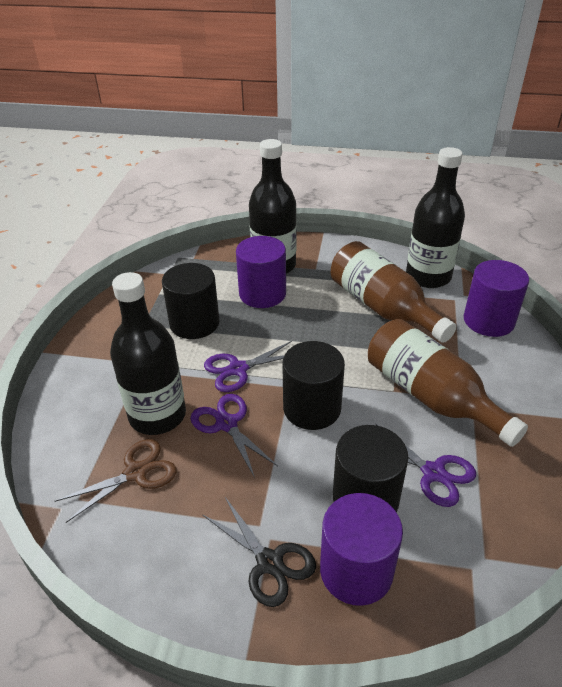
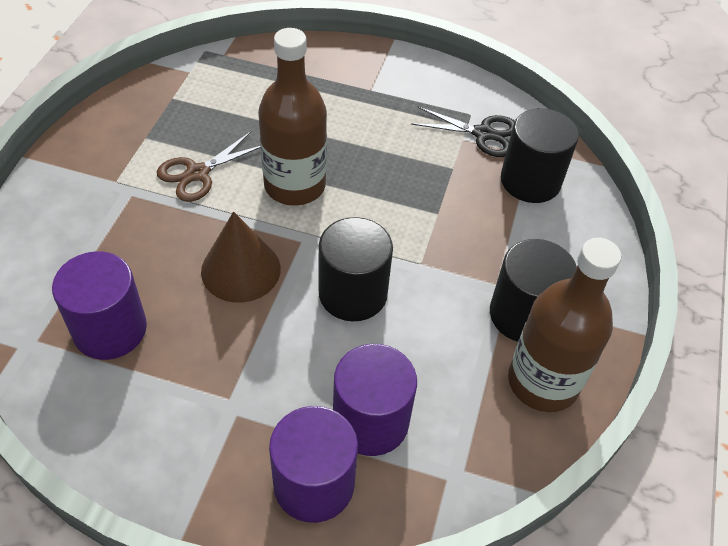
black bottle: [110,272,186,435] [249,139,297,274] [406,147,465,288] = 3 -> none = 0
brown cone: none = 0 -> [201,211,281,303] = 1
purple scissors: [190,394,278,478] [204,341,292,392] [376,424,476,507] = 3 -> none = 0

